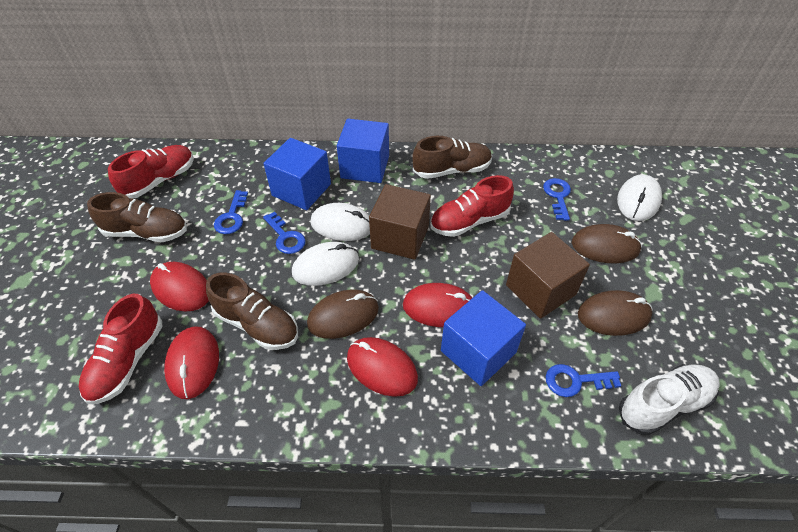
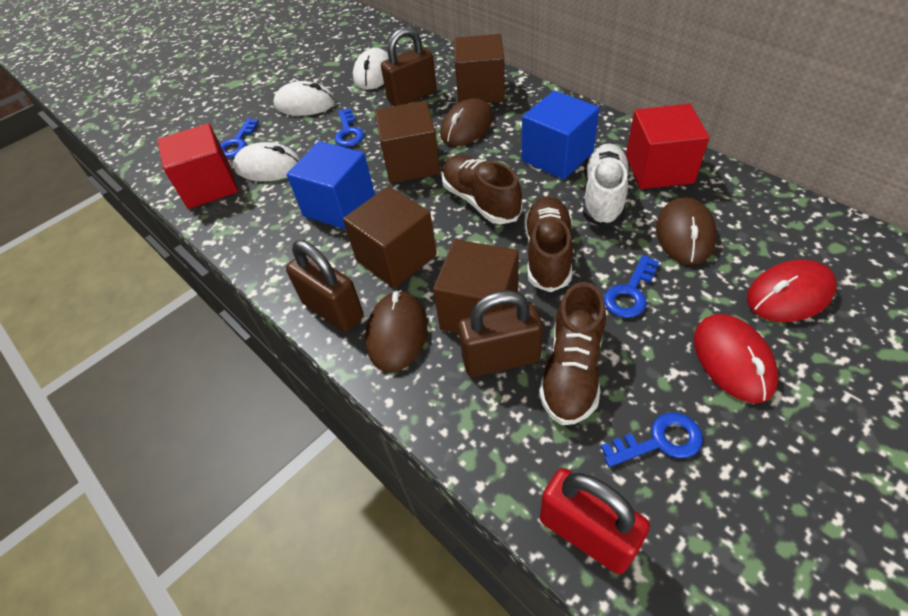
blue cube: [263,138,331,210] [337,119,389,183] [441,290,526,386] = 3 -> [287,141,375,229] [522,91,600,180] = 2
brown cube: [369,184,431,260] [506,232,590,319] = 2 -> [343,186,437,289] [375,101,441,183] [433,240,519,334] [454,34,505,103] = 4
brown padlock: none = 0 -> [286,240,364,332] [381,27,437,106] [458,290,543,377] = 3
red cube: none = 0 -> [157,123,238,209] [626,104,710,189] = 2
red mouse: [150,262,209,312] [164,326,219,399] [347,337,418,397] [403,283,472,327] = 4 -> [694,314,779,403] [747,260,837,322] = 2
red padlock: none = 0 -> [540,468,650,574] = 1
red shoe: [79,294,163,404] [108,145,194,199] [430,175,514,237] = 3 -> none = 0

